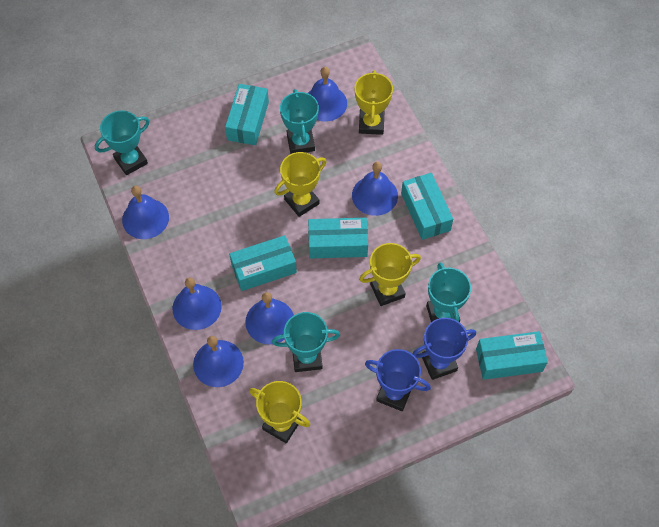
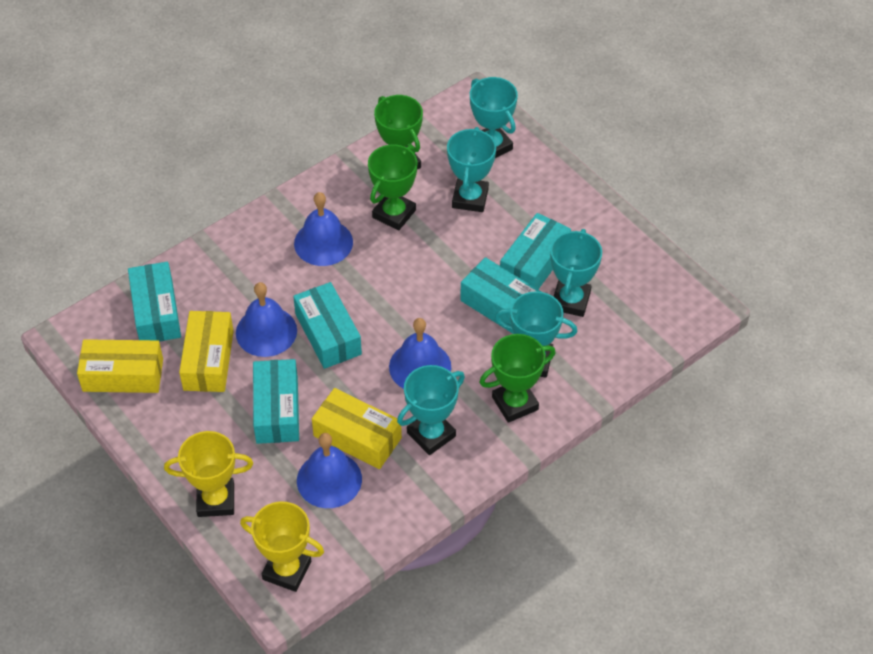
blue bell: [122,186,169,239] [172,277,222,330] [193,336,244,387] [245,292,294,344] [308,67,347,122] [352,162,398,216] = 6 -> [236,282,297,357] [294,192,353,266] [297,433,362,508] [389,318,451,389] = 4
blue trophy: [365,349,431,411] [413,318,476,380] = 2 -> none = 0
green trophy: none = 0 -> [368,145,417,231] [374,95,423,169] [479,334,556,423] = 3
turquoise trophy: [95,110,150,175] [272,312,340,372] [280,89,319,154] [426,262,471,322] = 4 -> [397,365,465,455] [447,127,496,212] [470,77,518,158] [495,291,577,378] [550,229,602,317] = 5
yellow box: none = 0 -> [77,339,163,393] [179,311,234,392] [312,388,402,469] = 3
yellow trophy: [249,381,310,443] [274,152,327,217] [355,70,393,135] [359,243,421,306] = 4 -> [164,431,253,517] [240,502,324,592] = 2

